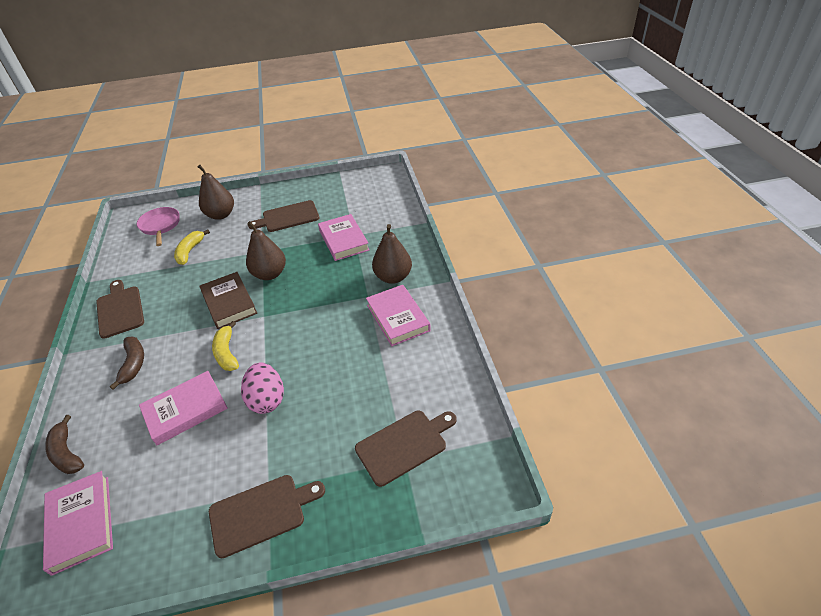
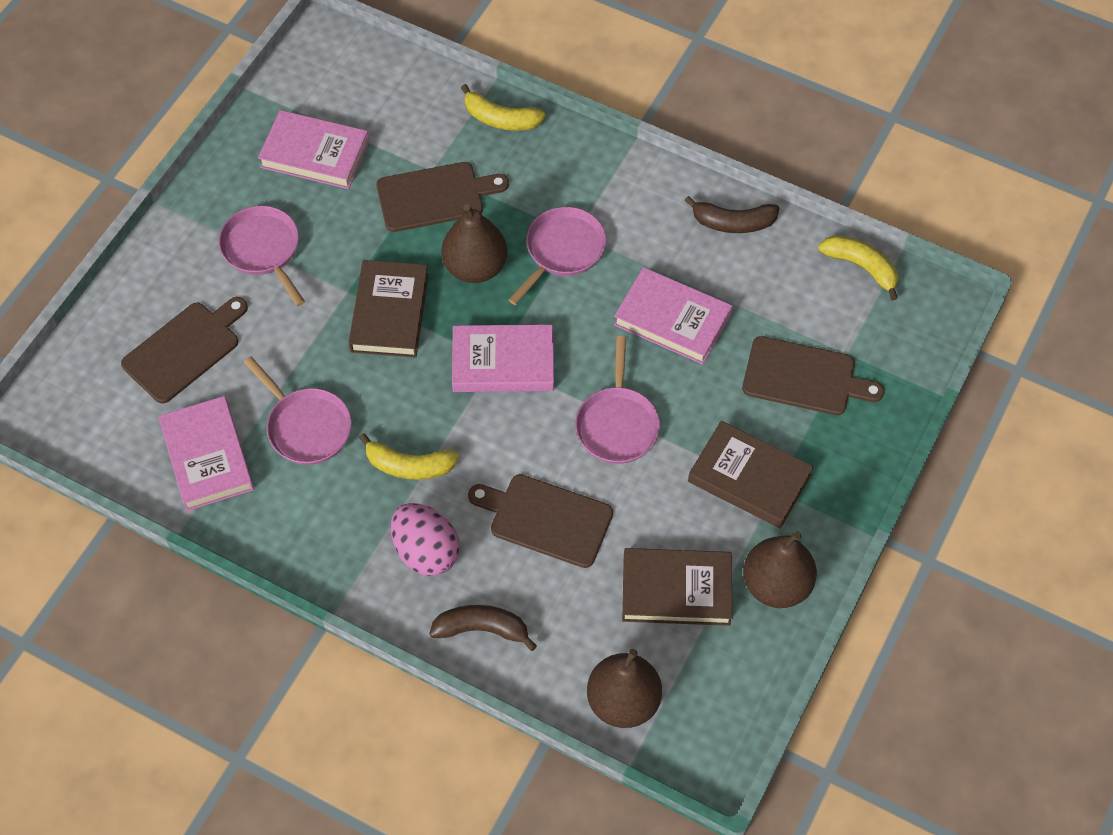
brown book: [199,272,257,329] = 1 -> [349,260,429,358] [622,548,732,626] [688,421,814,529] = 3
pink pan: [137,207,180,246] = 1 -> [218,206,305,306] [244,357,352,465] [508,207,606,305] [575,336,660,464] = 4
yellow banana: [174,230,210,265] [212,321,239,371] = 2 -> [359,433,459,480] [461,84,545,131] [818,235,898,301] = 3

